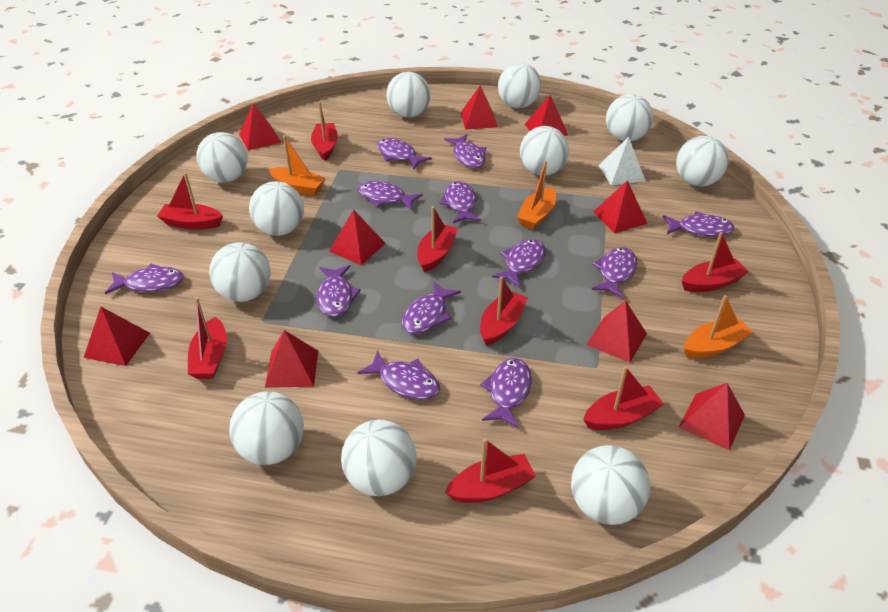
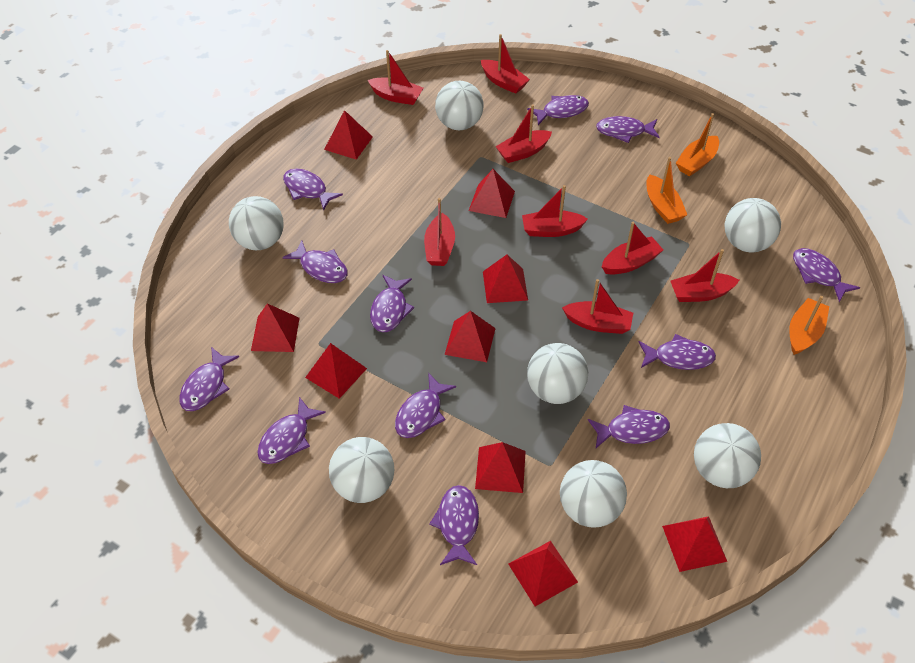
white ball: [196,132,248,183] [209,242,271,302] [229,391,304,465] [249,181,304,236] [341,420,417,496] [386,72,430,117] [498,63,541,108] [520,126,569,176] [571,445,650,525] [606,94,653,141] [676,136,729,186] = 11 -> [229,196,284,250] [329,437,394,503] [435,81,484,130] [527,343,588,404] [560,460,627,528] [694,423,761,488] [725,198,781,252] = 7
white pyramid: [598,137,645,185] = 1 -> none = 0

